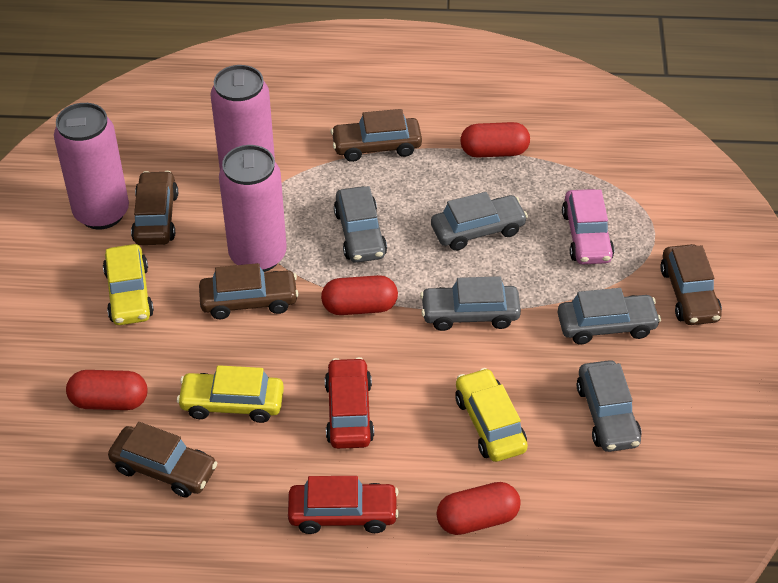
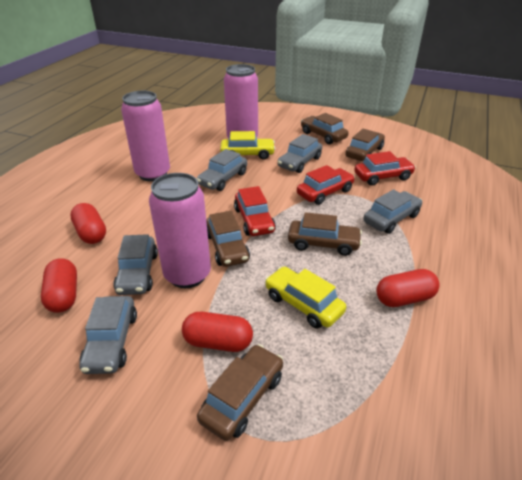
pink car: [562,189,614,264] = 1 -> none = 0
red car: [288,476,399,534] [325,357,374,449] = 2 -> [234,186,276,236] [297,165,355,205] [354,151,416,186] = 3
yellow car: [103,244,154,325] [177,365,284,423] [455,368,528,462] = 3 -> [220,131,275,160] [265,267,346,329] = 2

